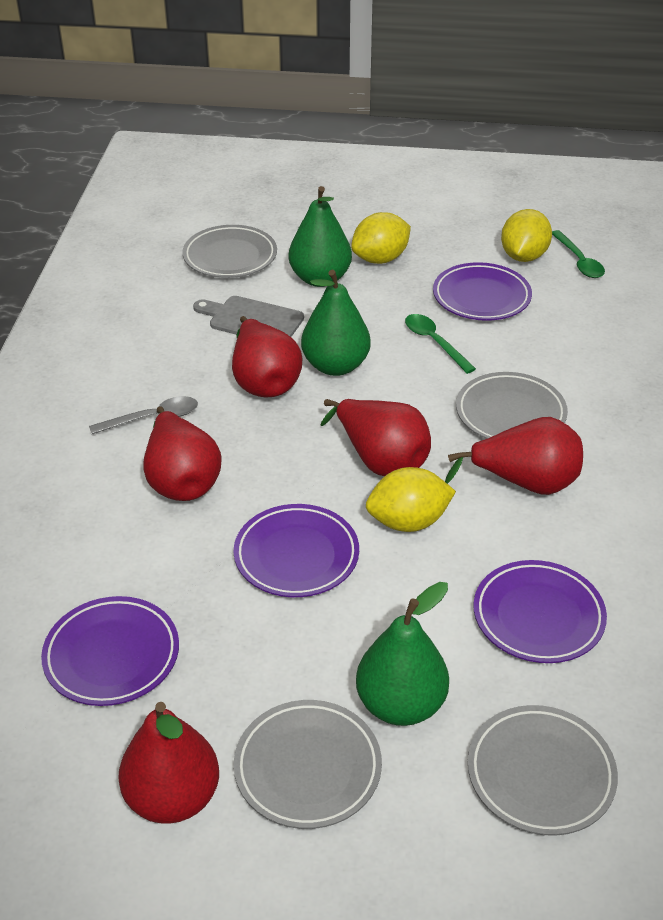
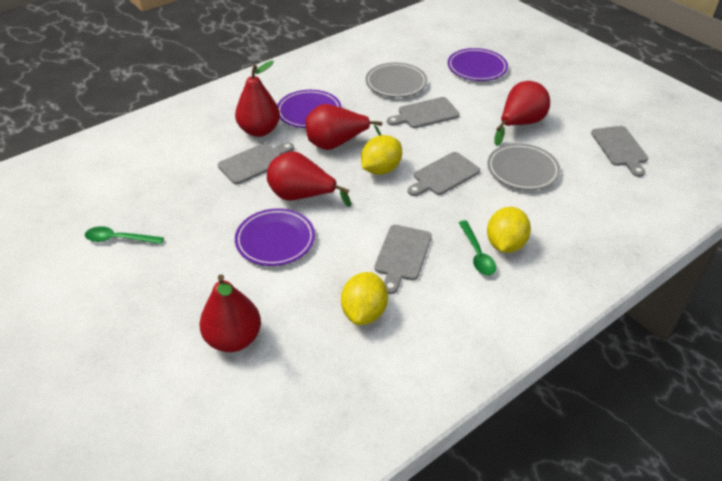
green pear: [289,186,352,287] [301,270,371,376] [356,582,449,726] = 3 -> none = 0
grey cutting board: [193,296,304,337] = 1 -> [218,142,294,185] [374,225,432,294] [387,97,460,128] [408,152,480,196] [591,126,648,177] = 5
grey plate: [182,225,277,278] [234,700,382,829] [456,372,568,439] [468,705,618,836] = 4 -> [365,63,427,97] [487,144,560,190] = 2
grey spoon: [89,396,198,434] = 1 -> none = 0
purple plate: [41,596,179,706] [234,504,359,597] [433,262,532,321] [473,560,607,663] = 4 -> [235,208,315,266] [277,90,342,128] [448,48,508,81] = 3

